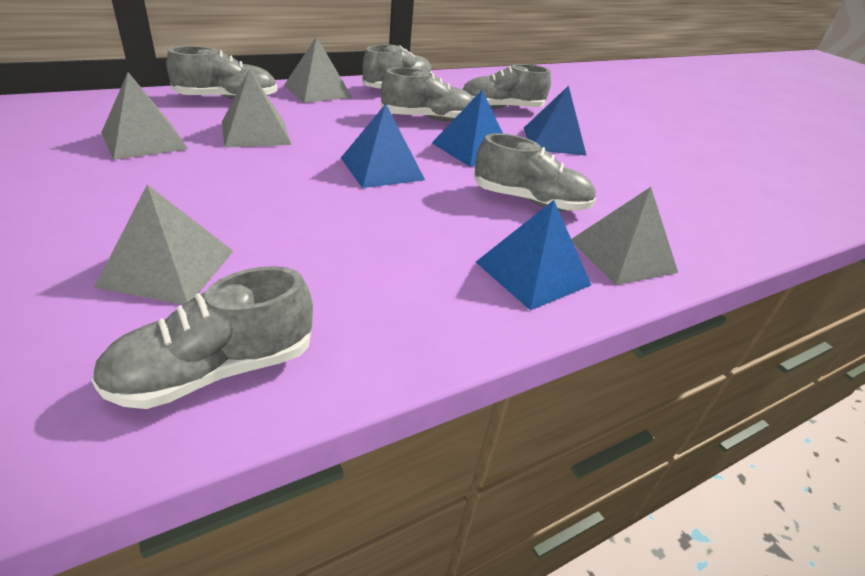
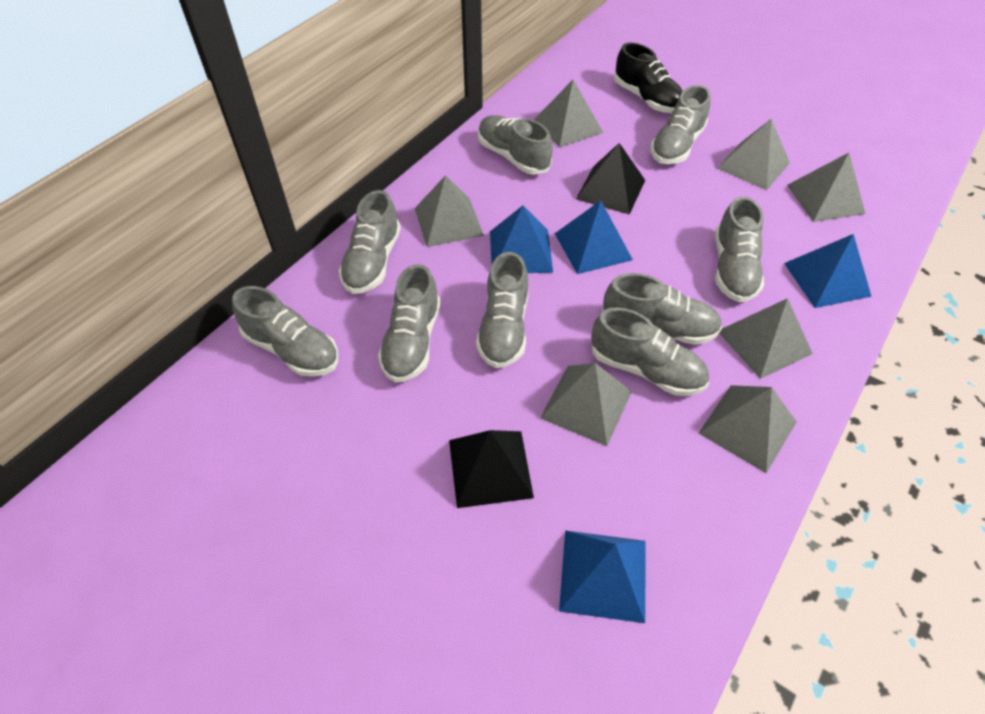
black pyramid: none = 0 -> [449,430,534,508] [576,143,645,215] = 2
black shoe: none = 0 -> [614,43,683,113] = 1
grey pyramid: [94,184,233,305] [101,72,188,160] [222,69,292,148] [284,36,352,103] [571,187,678,285] = 5 -> [415,175,484,247] [534,80,603,148] [540,363,632,446] [699,385,796,473] [717,119,790,190] [719,298,813,379] [787,153,865,222] = 7
grey shoe: [91,266,313,409] [166,46,277,99] [362,44,432,88] [381,67,474,121] [463,64,551,109] [474,133,596,211] = 6 -> [232,286,338,377] [339,190,401,294] [378,264,441,383] [476,252,528,368] [478,115,553,175] [591,307,709,396] [602,273,722,345] [650,85,711,164] [715,197,764,302] = 9

